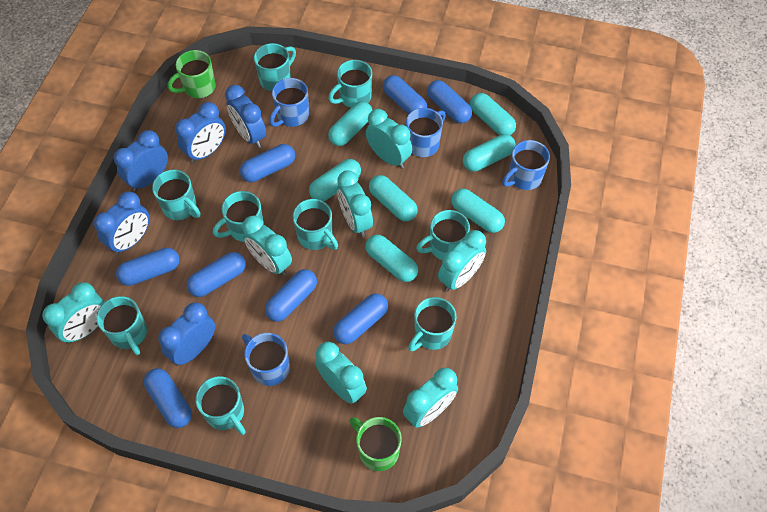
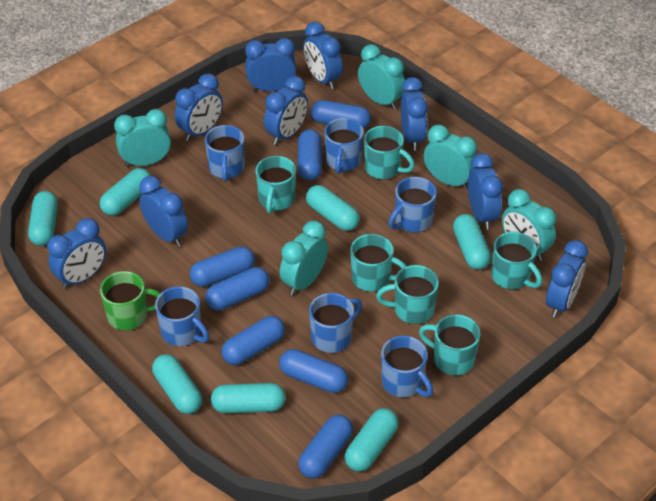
blue capsule: [116,248,179,286] [144,368,192,428] [187,252,246,297] [240,144,295,182] [265,269,317,322] [333,293,388,344] [383,75,427,115] [427,80,472,124] = 8 -> [190,246,255,287] [205,267,270,310] [221,316,285,365] [279,349,348,393] [298,129,322,180] [298,415,353,478] [311,100,371,129] = 7
blue clock: [94,191,150,255] [114,130,168,192] [158,302,215,366] [175,102,226,163] [225,85,266,148] = 5 -> [47,218,106,289] [139,176,188,247] [175,73,223,141] [245,38,297,92] [264,76,308,145] [303,22,343,90] [401,77,428,151] [468,153,503,230] [546,240,588,318] = 9
blue mug: [242,333,290,386] [269,78,309,127] [406,108,446,157] [502,140,550,190] = 4 -> [155,286,209,346] [205,125,245,182] [309,293,362,353] [324,118,364,174] [381,336,433,397] [388,177,437,233] = 6
green mug: [168,50,216,98] [349,417,402,471] = 2 -> [100,271,161,331] = 1
turquoise clock: [42,282,104,343] [242,215,292,276] [315,342,367,404] [337,170,373,237] [366,109,412,169] [403,368,458,428] [438,230,486,292] = 7 -> [114,109,171,167] [280,220,328,295] [358,44,405,110] [424,125,477,190] [502,189,556,261] = 5
turquoise mug: [97,296,147,355] [152,170,201,220] [195,376,246,435] [213,191,263,242] [254,43,296,91] [293,199,338,250] [328,60,372,108] [408,297,457,352] [416,210,470,260] = 9 -> [255,156,296,214] [350,234,406,292] [364,126,415,180] [376,265,439,324] [419,314,481,375] [491,232,542,290] = 6

